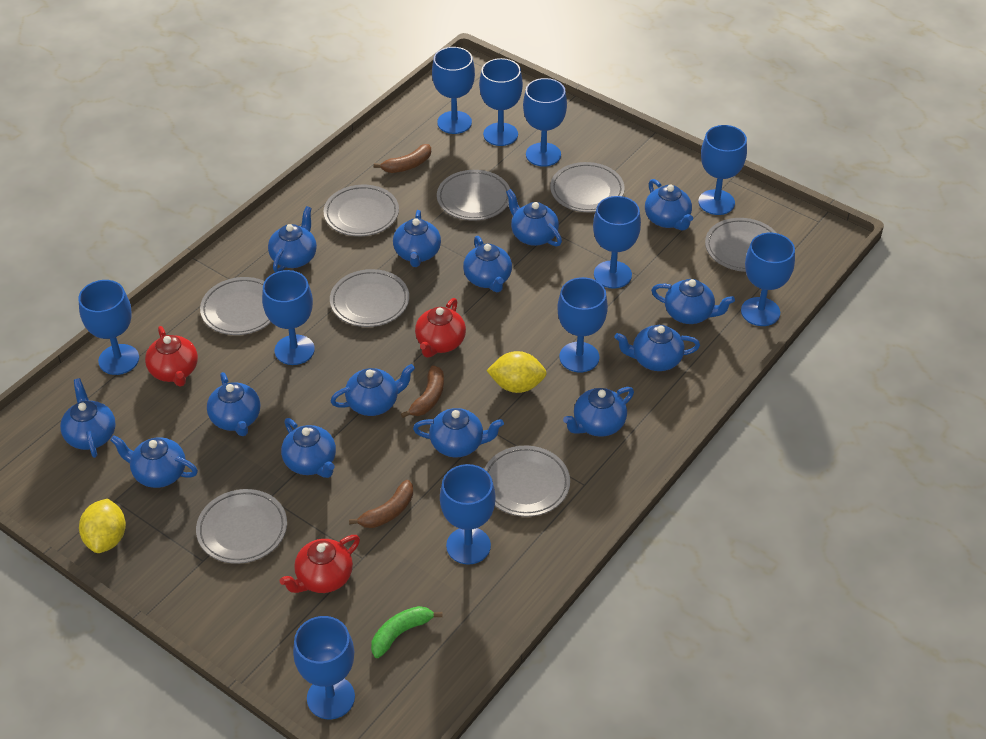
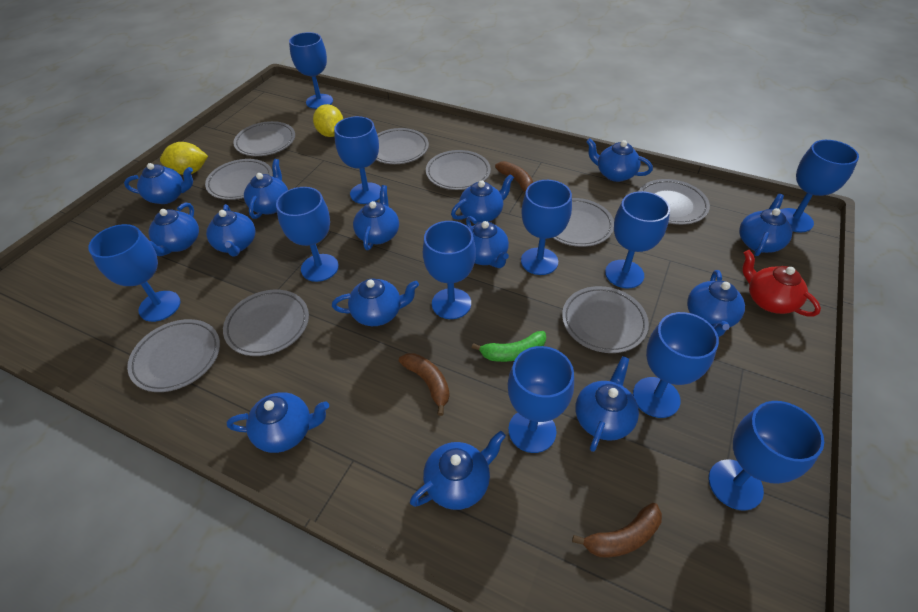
grey plate: [196,489,287,564] [200,277,271,335] [324,185,399,236] [330,269,409,327] [437,170,510,221] [484,446,570,517] [550,162,625,212] [705,218,777,272] = 8 -> [127,319,220,392] [205,159,273,200] [223,290,309,356] [233,121,295,156] [376,128,429,164] [426,150,491,190] [553,198,614,247] [562,286,649,353] [639,179,710,225] = 9
red teapot: [145,326,198,387] [280,535,360,593] [415,298,466,358] = 3 -> [743,250,821,317] = 1

